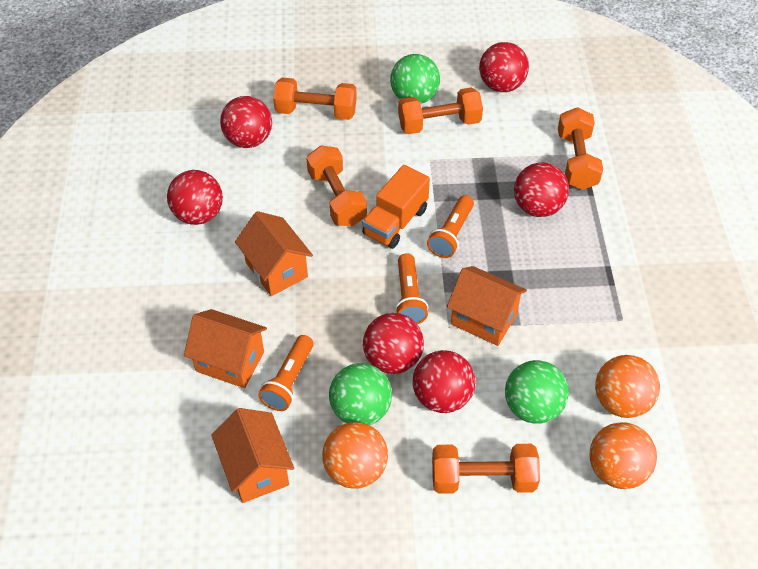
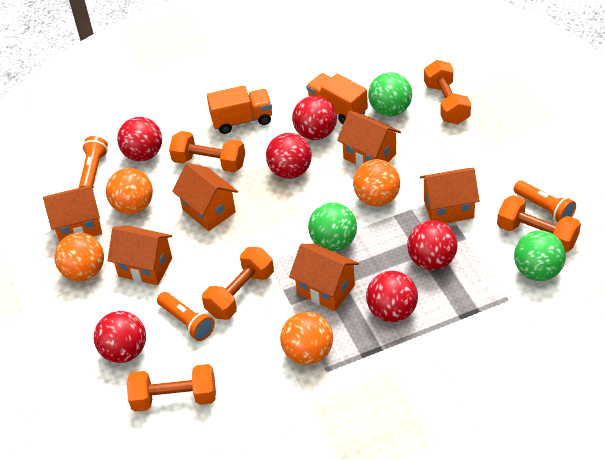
orange ball: [322,422,388,489] [590,422,657,489] [595,355,660,418] = 3 -> [54,233,104,281] [106,168,153,214] [280,312,333,365] [353,159,400,207] = 4
orange house: [184,309,267,388] [211,408,294,503] [235,211,313,296] [447,266,527,346] = 4 -> [43,185,102,242] [107,226,172,285] [172,163,238,231] [289,244,359,311] [337,111,401,167] [420,167,480,224] = 6
orange truck: [362,165,430,249] = 1 -> [207,85,272,134] [306,73,368,124] = 2

